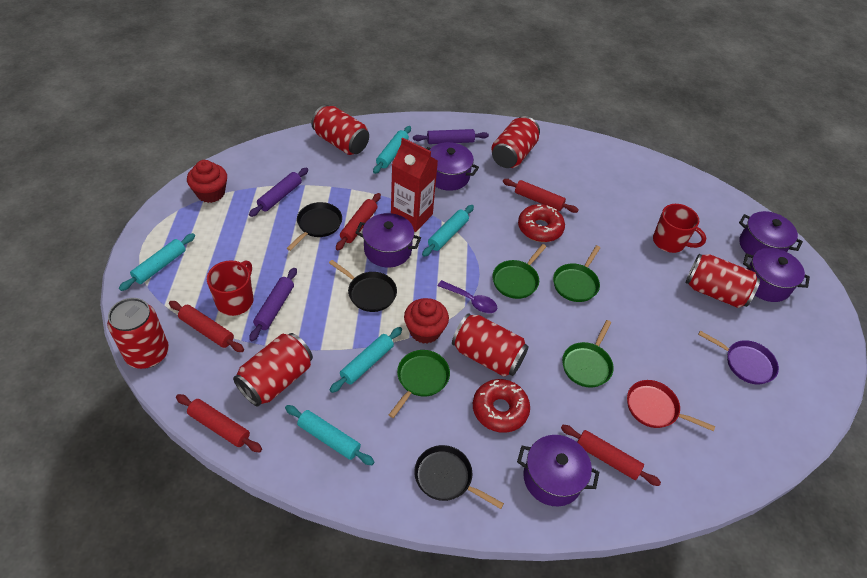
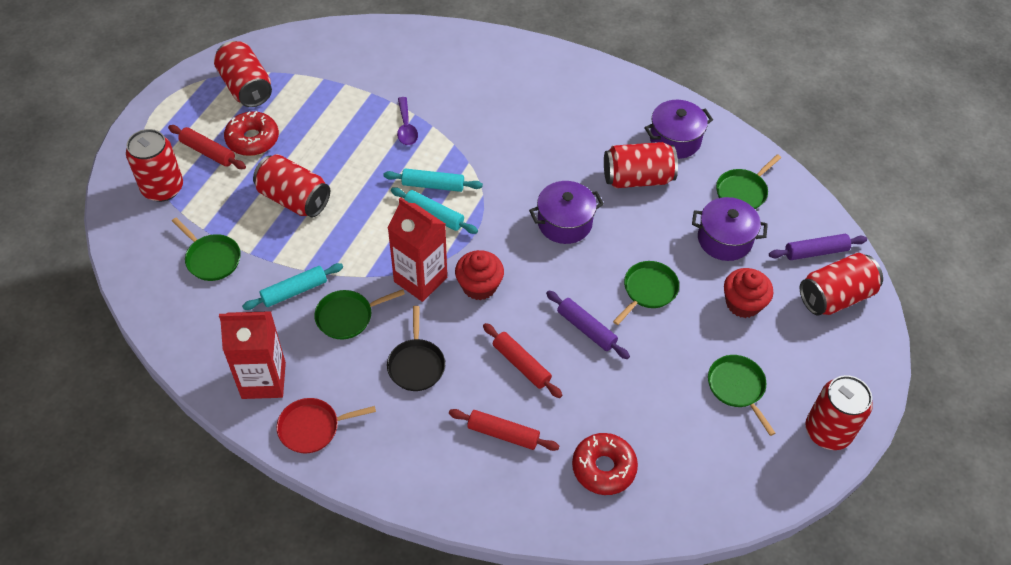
black pan: [286,202,342,251] [329,260,397,312] [414,445,504,509] = 3 -> [387,306,445,391] = 1
green pan: [389,350,450,418] [492,244,546,299] [553,245,601,302] [562,320,614,388] = 4 -> [172,217,241,281] [314,289,405,339] [613,261,679,325] [708,355,775,436] [716,154,781,209] = 5
purple pan: [698,331,779,385] = 1 -> none = 0
purple pot: [355,213,421,268] [426,142,479,191] [517,435,599,506] [739,211,803,255] [743,248,810,302] = 5 -> [529,181,604,244] [644,100,713,159] [692,197,768,261] = 3
purple rolling pin: [249,168,308,217] [249,268,297,341] [413,129,489,144] = 3 -> [546,291,630,359] [769,234,867,260] = 2
red carton: [391,138,438,232] = 1 -> [219,311,286,399] [388,197,447,302] = 2
red mug: [207,260,253,316] [653,204,706,253] = 2 -> none = 0
red rolling pin: [169,301,244,352] [176,394,262,452] [336,193,381,251] [503,179,579,213] [561,425,661,486] = 5 -> [168,125,246,169] [449,409,559,451] [483,323,562,398] = 3
turquoise rolling pin: [119,233,195,291] [285,405,374,465] [330,327,402,393] [373,126,411,174] [422,205,474,257] = 5 -> [242,263,343,310] [383,168,483,192] [391,187,478,234] = 3

